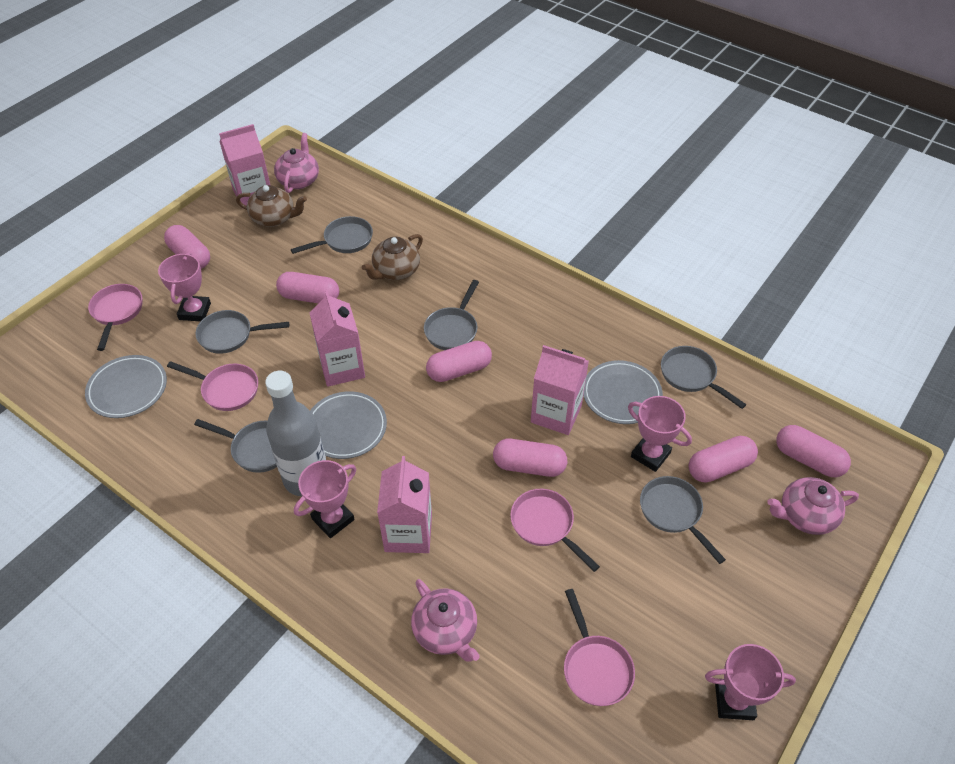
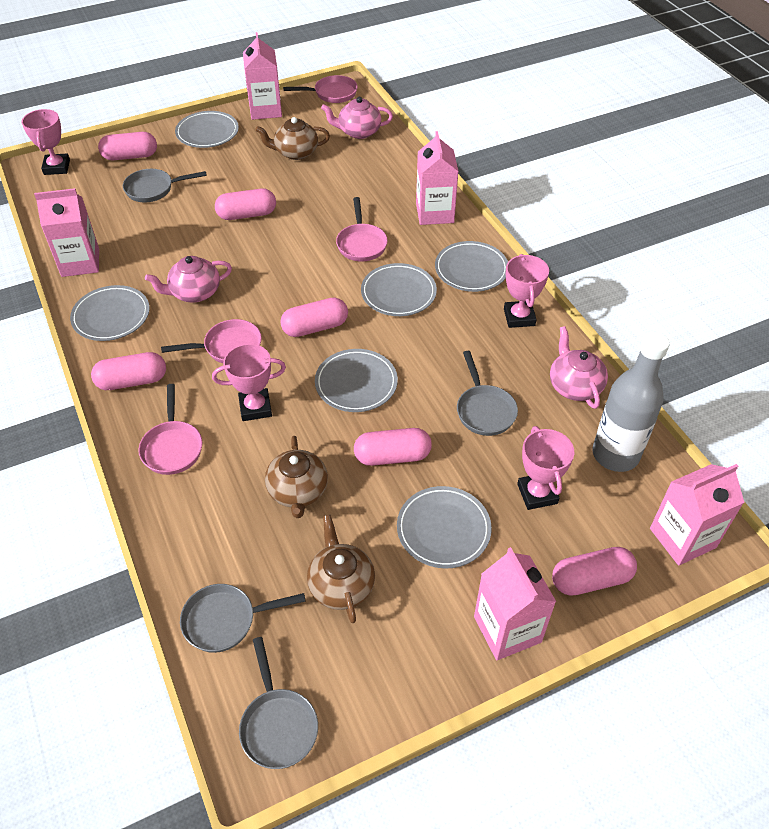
brown teapot: [236,185,307,227] [362,234,423,280] = 2 -> [255,117,330,160] [265,436,328,518] [307,515,375,623] = 3
grey pan: [194,419,277,473] [195,310,289,354] [291,216,373,254] [424,280,479,350] [640,476,726,564] [661,346,746,409] = 6 -> [123,169,207,202] [180,584,306,653] [239,637,318,769] [457,351,518,436] = 4
grey plate: [85,355,167,418] [310,391,387,459] [583,360,663,424] = 3 -> [70,285,150,341] [175,111,239,148] [315,349,398,412] [361,263,437,316] [397,486,492,569] [435,241,508,292] = 6
pink carton: [219,124,270,208] [309,290,365,387] [377,456,432,553] [531,345,589,435] = 4 -> [34,188,99,277] [243,32,282,120] [416,131,459,225] [474,547,556,660] [650,464,744,565] = 5

